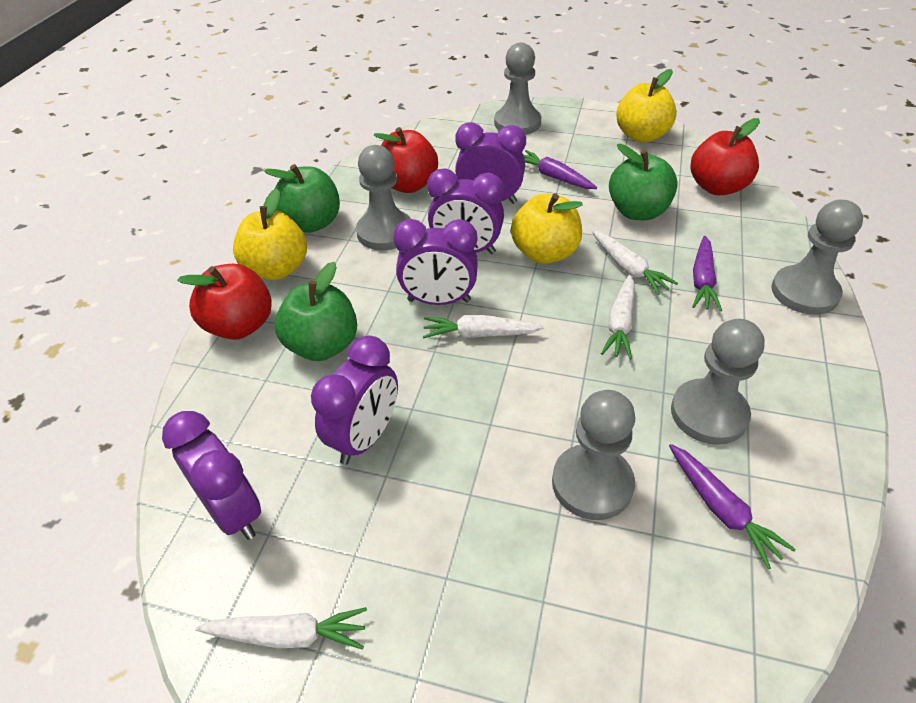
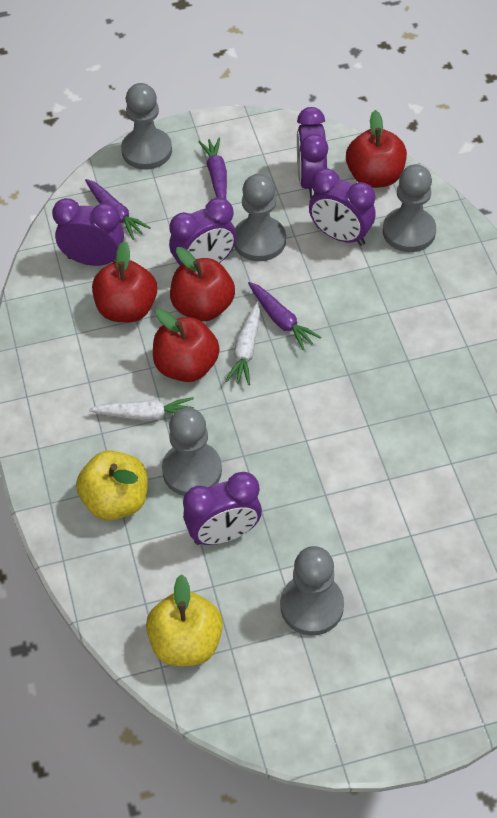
green apple: [264,164,340,233] [275,262,357,361] [609,144,678,221] = 3 -> none = 0
red apple: [177,264,272,340] [373,127,438,193] [690,118,760,195] = 3 -> [92,241,157,322] [153,309,220,382] [170,247,235,321] [346,110,407,188] = 4
white carrot: [195,607,367,650] [423,315,544,339] [592,230,678,295] [601,275,634,360] = 4 -> [89,397,194,420] [226,302,260,385] = 2
yellow apple: [233,189,307,280] [511,193,583,264] [616,69,677,142] = 3 -> [76,450,148,521] [146,574,223,666] = 2

